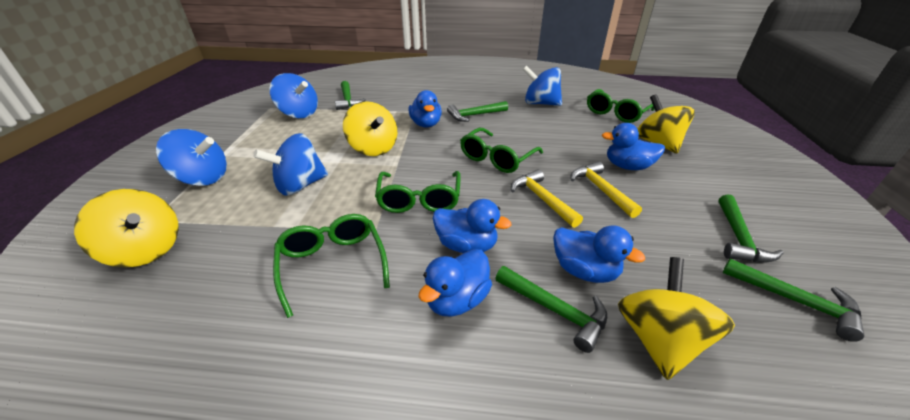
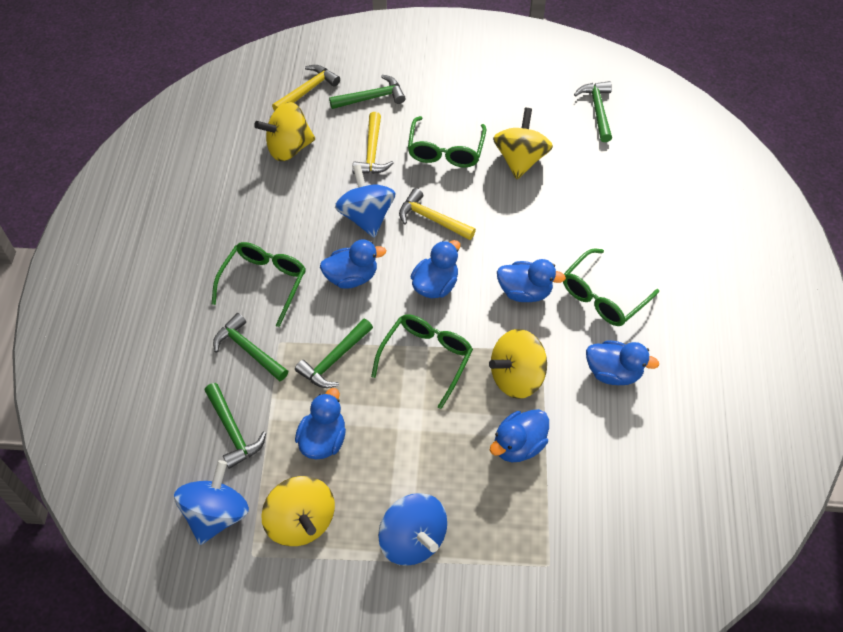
blue duck: [408,90,442,128] [418,249,492,317] [433,199,511,253] [553,225,645,283] [602,123,665,170] = 5 -> [295,388,346,459] [320,239,386,289] [411,240,460,298] [490,409,549,462] [497,259,566,302] [586,340,659,385] = 6
blue spinning top: [156,129,227,186] [253,133,328,196] [269,73,318,118] [523,66,562,106] = 4 -> [174,460,249,545] [335,165,396,238] [378,493,447,566] = 3
yellow hammer: [511,169,583,228] [571,161,642,218] = 2 -> [272,65,340,111] [352,112,394,174] [399,188,476,240] = 3

